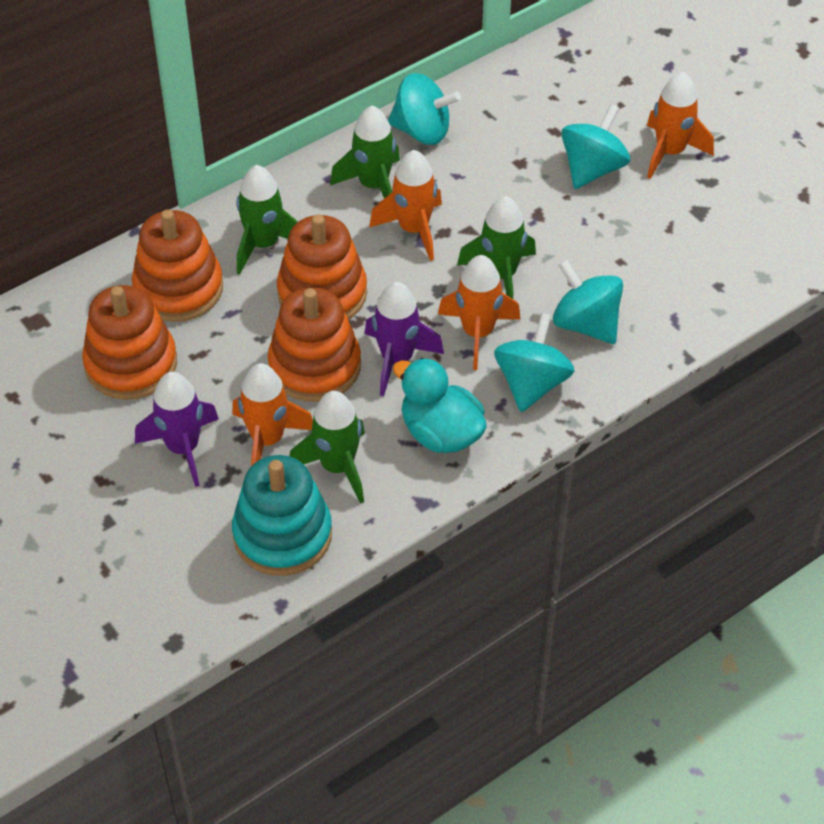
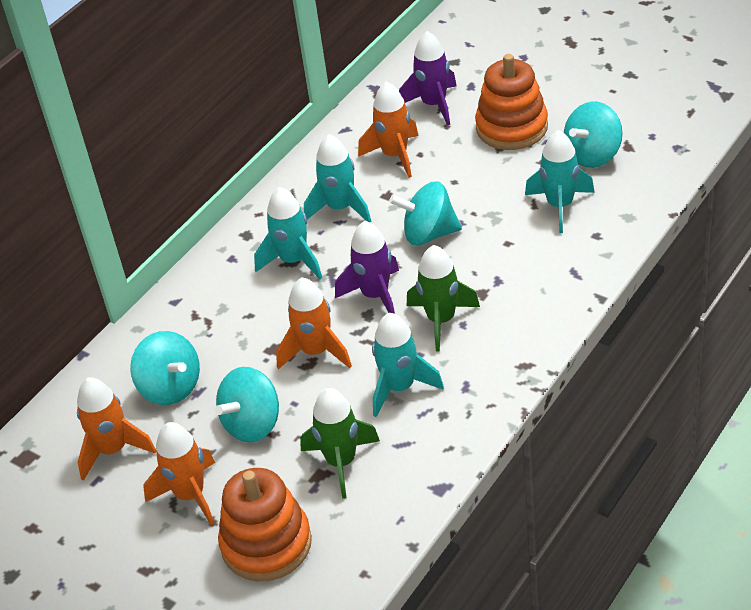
green rocket: [237,165,298,274] [289,391,365,504] [330,106,400,198] [457,196,536,299] = 4 -> [300,388,380,499] [407,245,480,352] = 2
orange stacking toy: [82,285,177,400] [132,209,223,322] [268,287,361,402] [277,214,367,320] = 4 -> [218,468,312,581] [475,54,548,150] = 2
turquoise duck: [393,358,486,453] = 1 -> none = 0
turquoise rocket: none = 0 -> [254,187,322,279] [304,134,372,223] [372,313,444,417] [525,130,595,233] = 4
turquoise stacking toy: [232,455,332,576] = 1 -> none = 0

